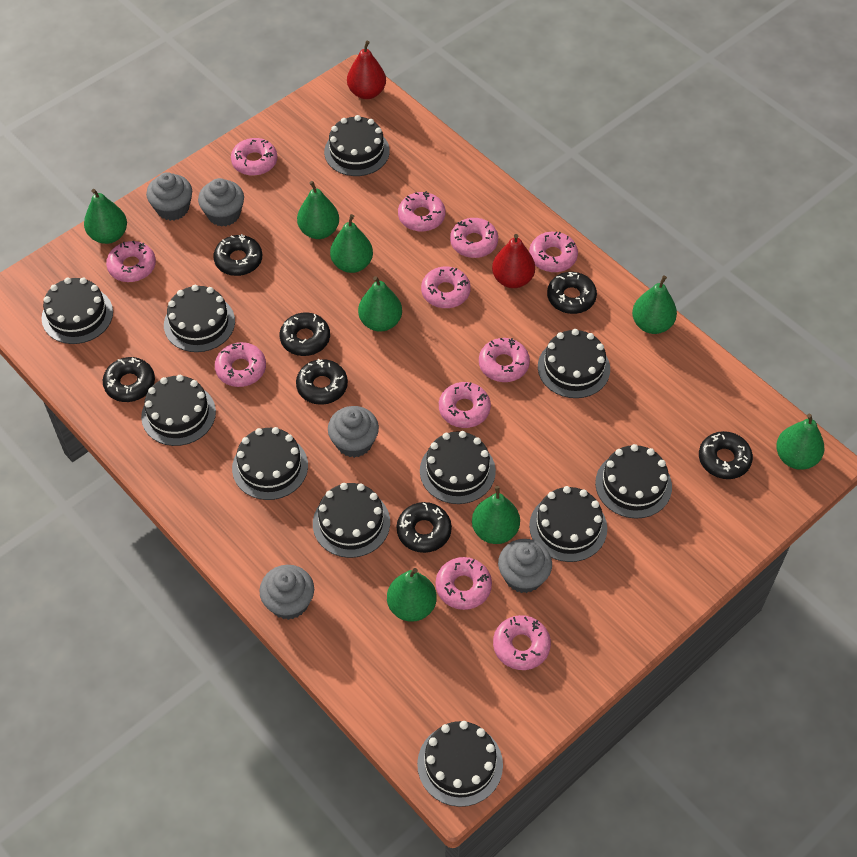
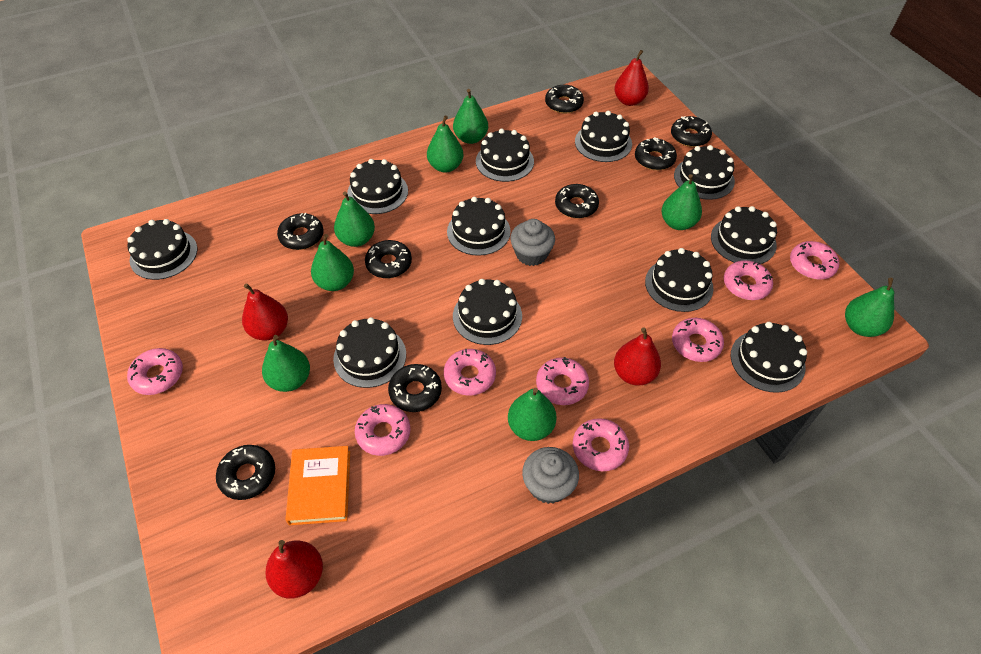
black donut: [103,357,155,402] [213,234,262,276] [280,312,330,356] [296,359,348,405] [397,502,452,553] [547,272,597,314] [699,431,753,479] = 7 -> [216,445,275,500] [277,213,324,250] [365,240,412,278] [388,364,442,412] [545,85,584,114] [555,184,599,218] [635,137,677,170] [671,116,712,147] = 8
grey cupcake: [146,172,192,221] [198,178,244,227] [259,565,314,620] [328,406,379,458] [498,539,552,593] = 5 -> [510,219,555,266] [522,447,579,504] = 2
orange book: none = 0 -> [285,446,350,525] = 1
pink donut: [106,241,156,282] [215,342,266,387] [231,138,277,176] [398,191,445,232] [421,267,471,308] [436,557,492,610] [439,382,491,428] [450,218,498,258] [479,338,530,382] [493,615,551,670] [529,232,578,272] = 11 -> [127,348,183,395] [355,404,411,456] [444,349,496,396] [536,357,589,405] [573,418,629,471] [672,318,724,362] [724,260,773,300] [790,241,839,280] = 8
red pear: [347,41,386,99] [492,234,535,288] = 2 -> [242,283,288,341] [265,540,323,599] [614,50,649,106] [614,327,661,385] = 4

